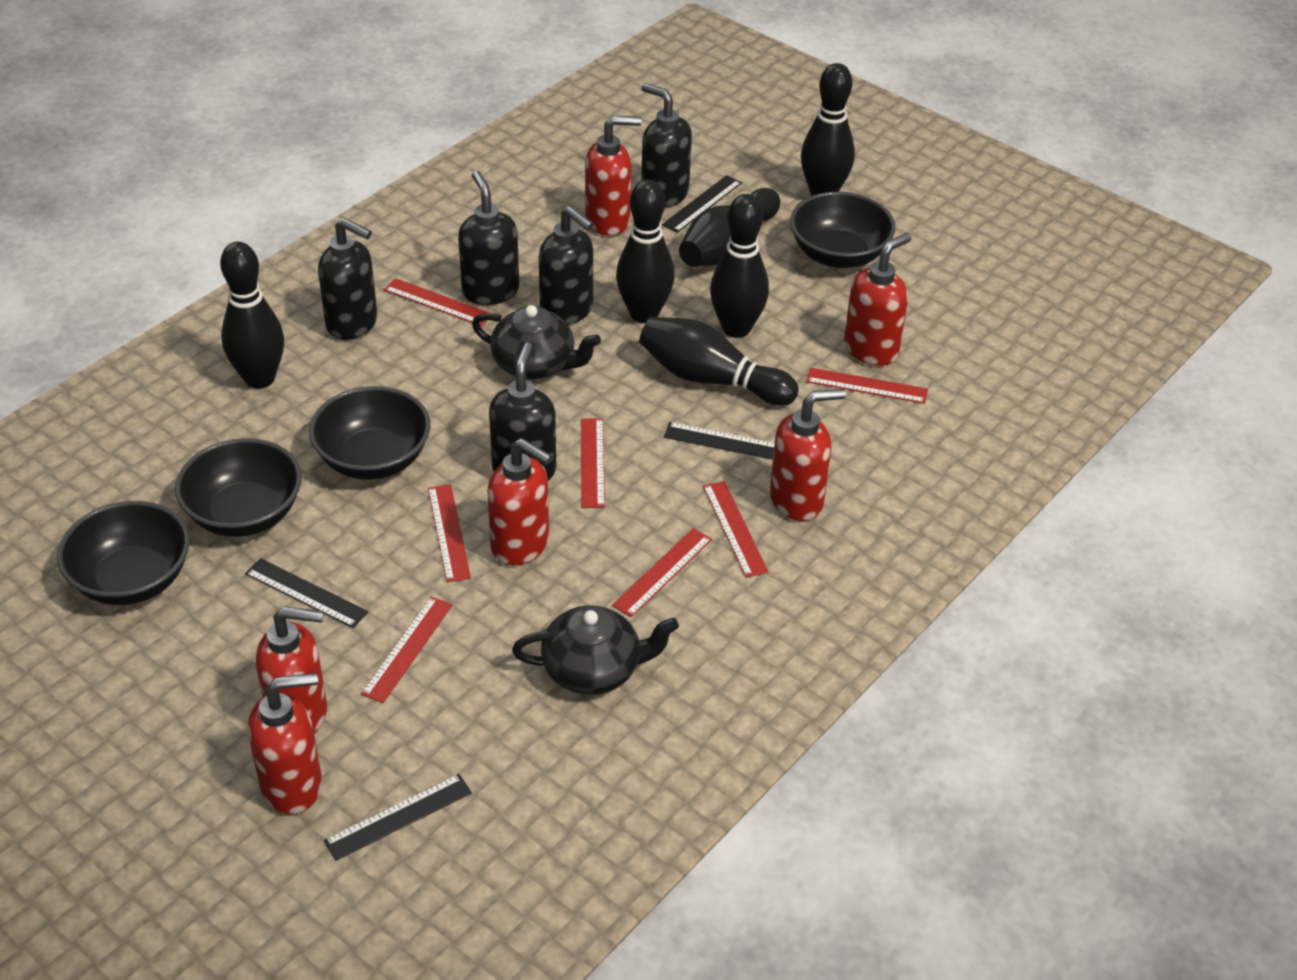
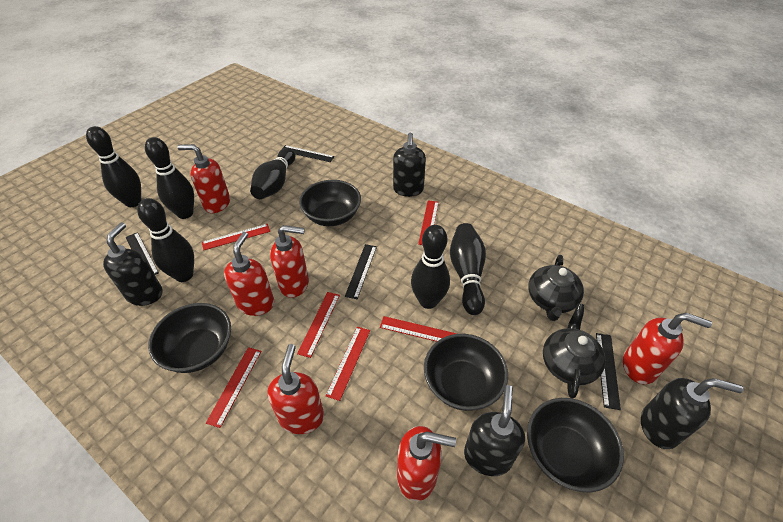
black soap dispenser: [318,218,377,340] [458,171,519,305] [489,343,556,481] [539,206,594,325] [641,83,692,207] = 5 -> [103,222,163,306] [393,133,426,197] [464,385,525,476] [641,378,743,449] = 4
red ruler: [361,597,452,703] [384,278,489,326] [428,484,471,582] [581,419,605,508] [612,528,712,617] [703,481,768,578] [806,368,928,404] = 7 -> [202,224,270,250] [206,347,261,428] [297,292,340,358] [326,327,370,401] [380,316,457,342] [418,200,439,245] = 6

